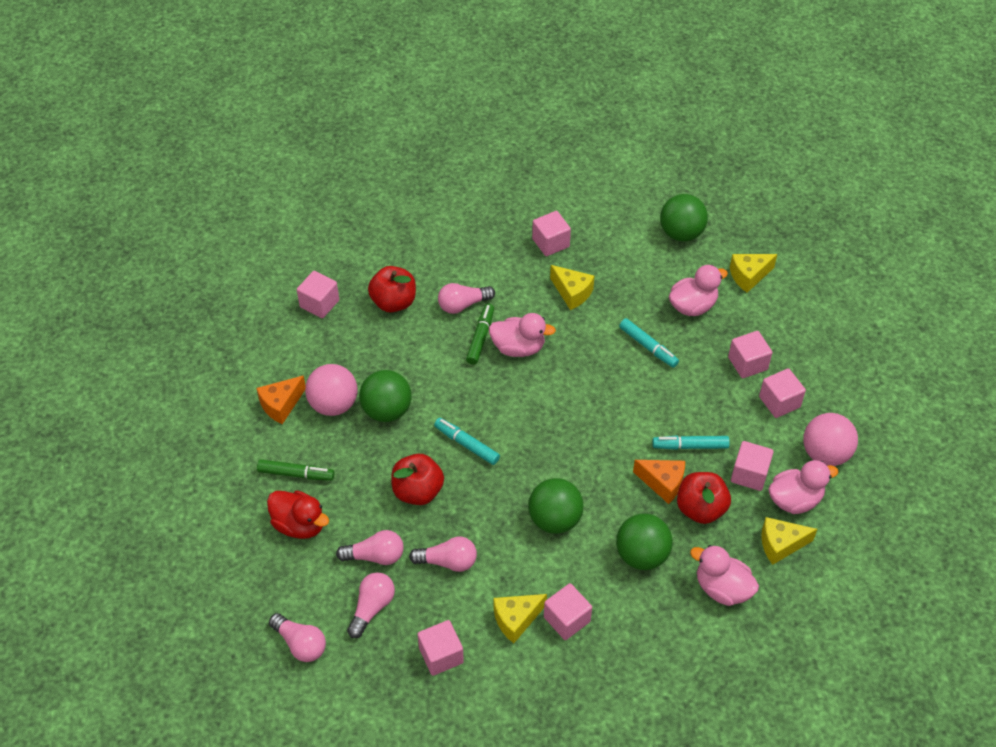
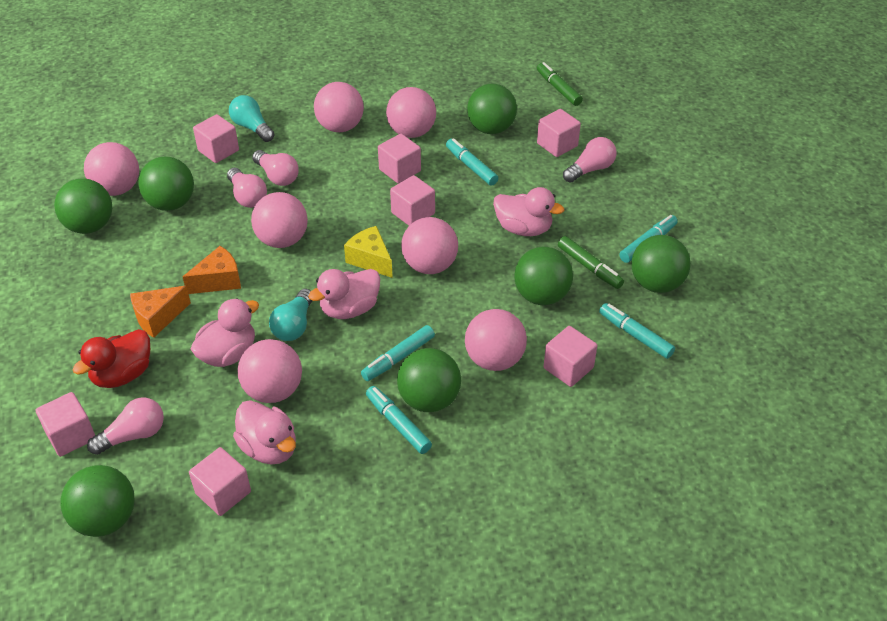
green ball: [359,370,412,422] [528,478,584,534] [616,513,673,570] [660,194,708,242] = 4 -> [54,178,112,234] [61,465,135,537] [138,157,194,211] [397,348,461,412] [467,84,517,134] [514,247,573,305] [631,235,691,293] = 7
pink ball: [305,364,358,416] [803,413,858,466] = 2 -> [84,142,139,196] [238,339,302,403] [251,192,308,248] [314,82,364,132] [386,87,436,138] [401,217,458,274] [465,309,527,371] = 7
pink light bulb: [269,613,326,662] [336,530,404,565] [347,572,395,638] [409,537,477,572] [438,283,495,314] = 5 -> [87,397,164,455] [227,168,267,208] [252,150,299,186] [563,137,617,183] = 4
red apple: [368,266,416,312] [391,454,444,505] [677,472,731,524] = 3 -> none = 0
turquoise light bulb: none = 0 -> [229,95,275,142] [269,289,312,341] = 2
turquoise marker: [434,418,500,465] [619,318,679,368] [652,435,730,450] = 3 -> [361,325,435,381] [366,386,432,454] [446,138,498,186] [599,303,675,359] [619,215,678,263] = 5
yellow cheese: [493,594,547,643] [550,265,594,310] [730,254,777,293] [761,517,817,565] = 4 -> [344,226,393,278] = 1

